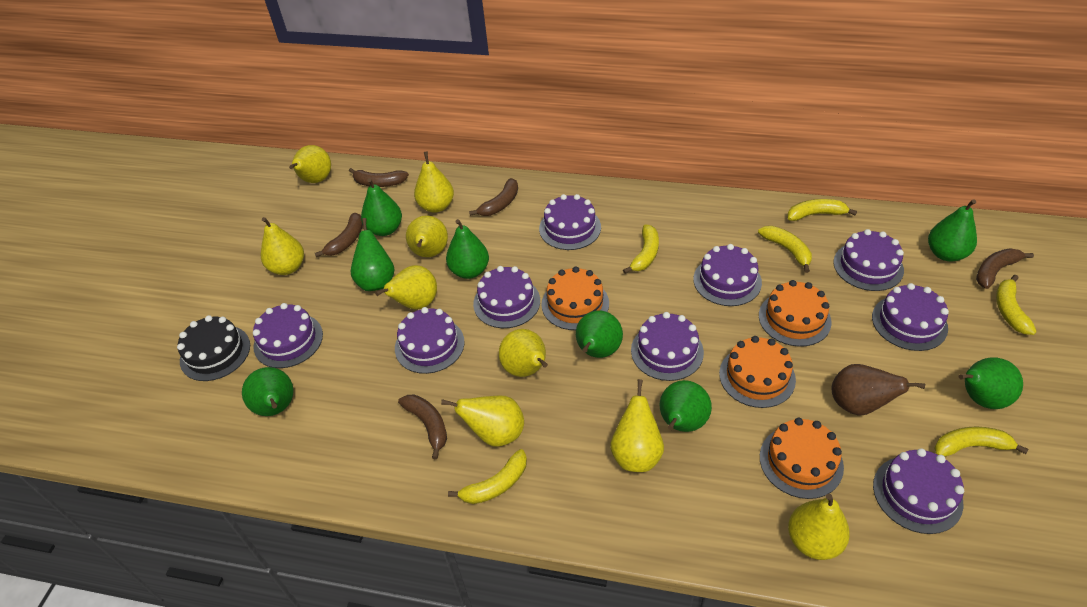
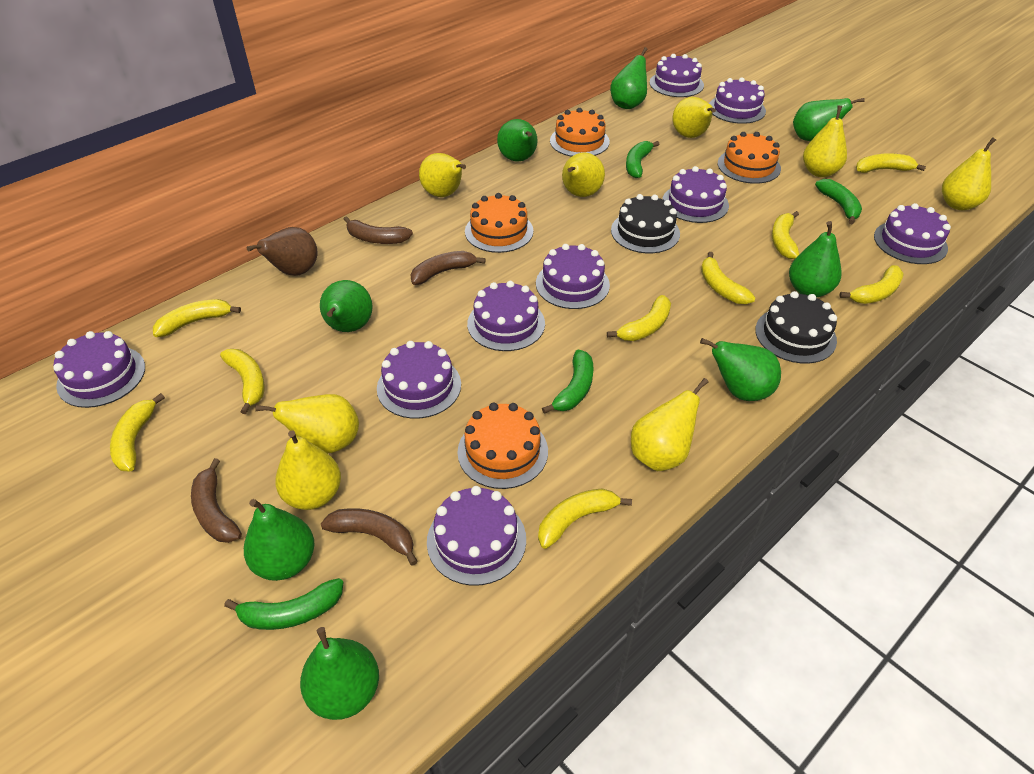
black cake: [177,315,250,381] = 1 -> [611,194,680,253] [755,291,837,364] = 2
brown banana: [315,213,363,257] [349,168,409,187] [398,395,447,459] [469,178,518,216] [976,248,1034,289] = 5 -> [191,458,242,543] [321,508,418,566] [343,216,413,244] [410,251,486,285] = 4
green banana: none = 0 -> [224,578,344,630] [542,350,594,414] [626,141,659,178] [815,179,862,224] = 4
yellow banana: [448,449,527,504] [623,225,659,274] [758,226,812,273] [787,199,857,221] [934,427,1028,457] [996,274,1037,335] = 6 -> [110,393,165,471] [153,299,241,337] [220,349,264,414] [538,488,632,549] [607,295,671,341] [701,252,755,304] [772,211,799,259] [839,265,904,304] [856,153,926,173] = 9
yellow pear: [261,217,304,275] [289,145,331,183] [375,265,437,309] [406,216,448,257] [414,151,454,212] [441,396,524,447] [499,329,548,377] [610,379,664,472] [788,494,850,560] = 9 -> [256,394,359,453] [275,430,341,510] [419,153,466,197] [562,153,605,197] [631,378,709,471] [673,97,716,138] [803,106,847,177] [942,137,996,210] = 8

